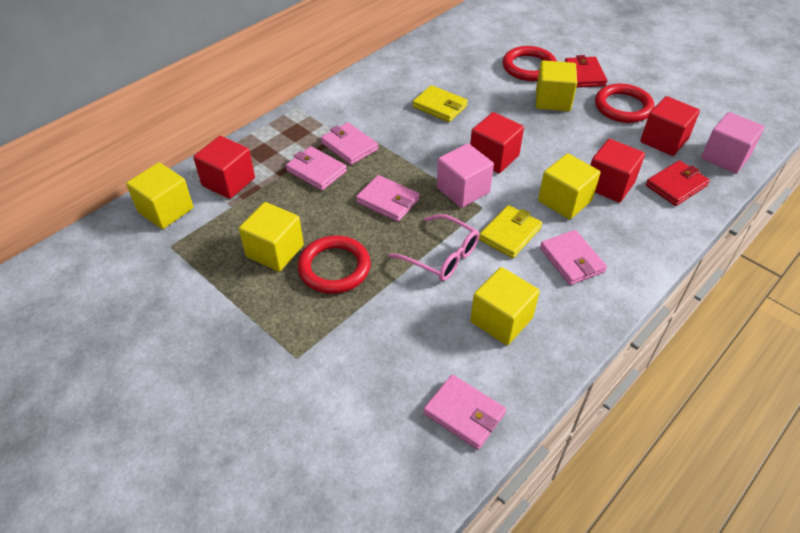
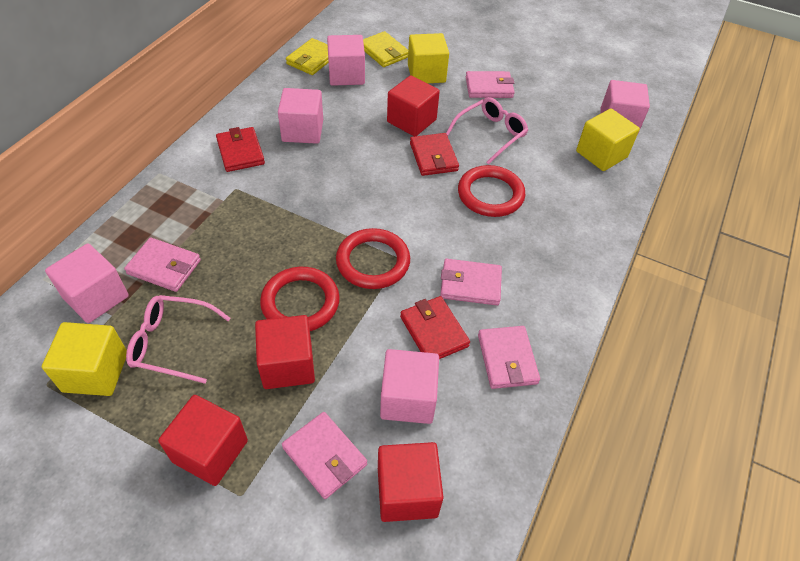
pink cube: [437,143,494,208] [701,112,765,173] = 2 -> [45,243,129,323] [278,88,323,144] [327,35,365,86] [380,349,439,424] [600,80,650,133] = 5
pink glasses: [389,214,479,281] = 1 -> [126,295,231,384] [446,97,528,165] = 2
red wallet: [565,55,607,88] [646,160,710,206] = 2 -> [216,127,265,172] [400,296,470,359] [410,133,459,176] = 3
yellow cube: [126,162,193,229] [239,202,304,272] [470,267,540,345] [536,60,577,111] [538,153,600,219] = 5 -> [42,322,127,396] [408,33,449,83] [576,109,640,171] = 3

